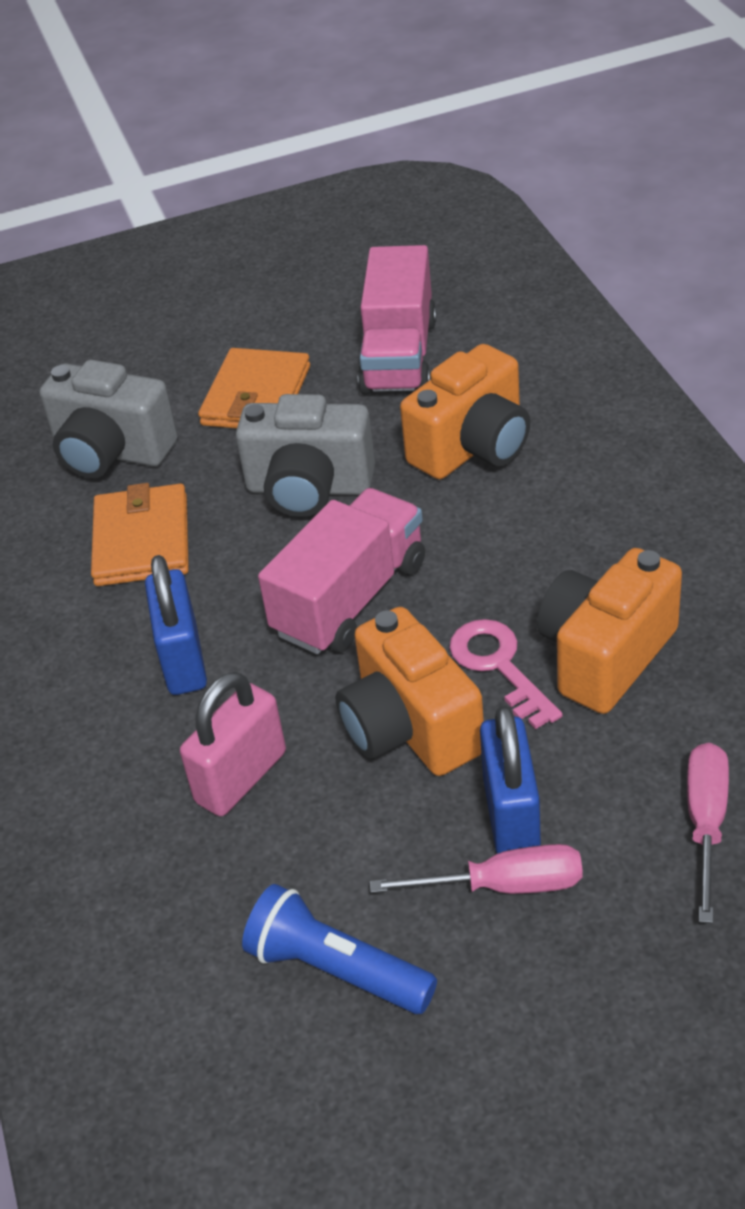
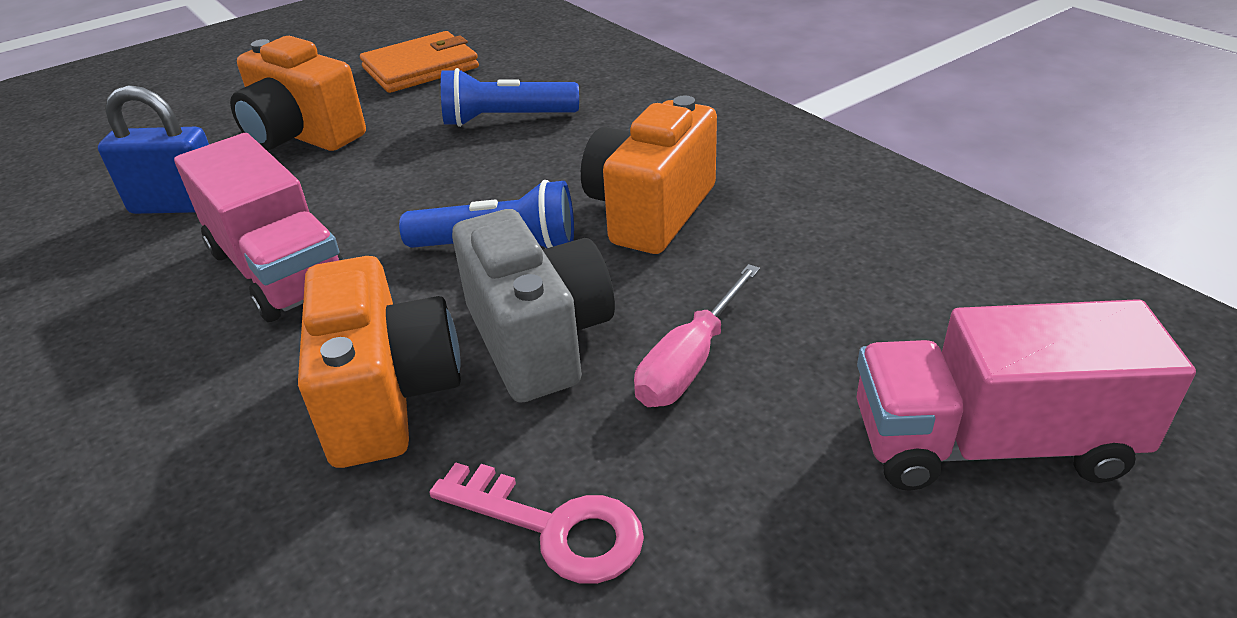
blue flashlight: [242,884,437,1014] = 1 -> [399,180,574,248] [441,68,579,127] = 2
blue padlock: [145,555,207,695] [480,705,541,854] = 2 -> [98,85,209,214] = 1
grey camera: [39,360,178,479] [236,394,375,517] = 2 -> [452,209,615,403] = 1
orange wallet: [91,483,189,586] [198,348,310,428] = 2 -> [360,31,479,93] = 1
pink padlock: [180,672,286,816] = 1 -> none = 0
pink screwdriver: [370,844,583,894] [687,743,729,923] = 2 -> [634,264,760,407] = 1

